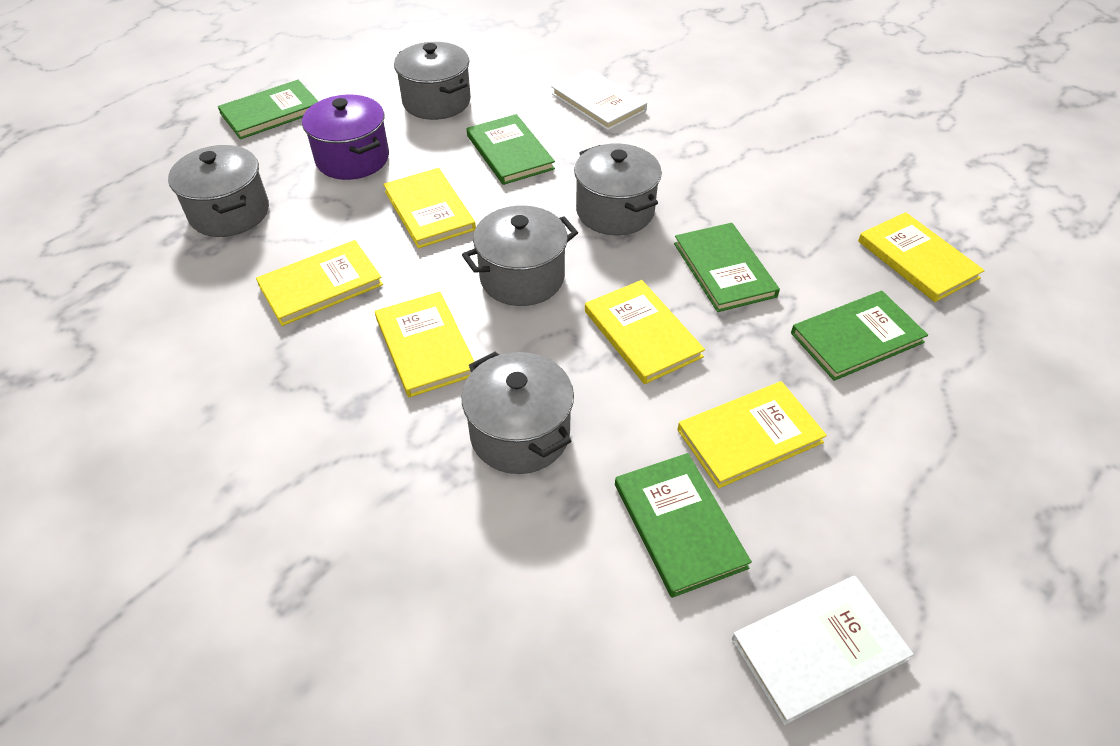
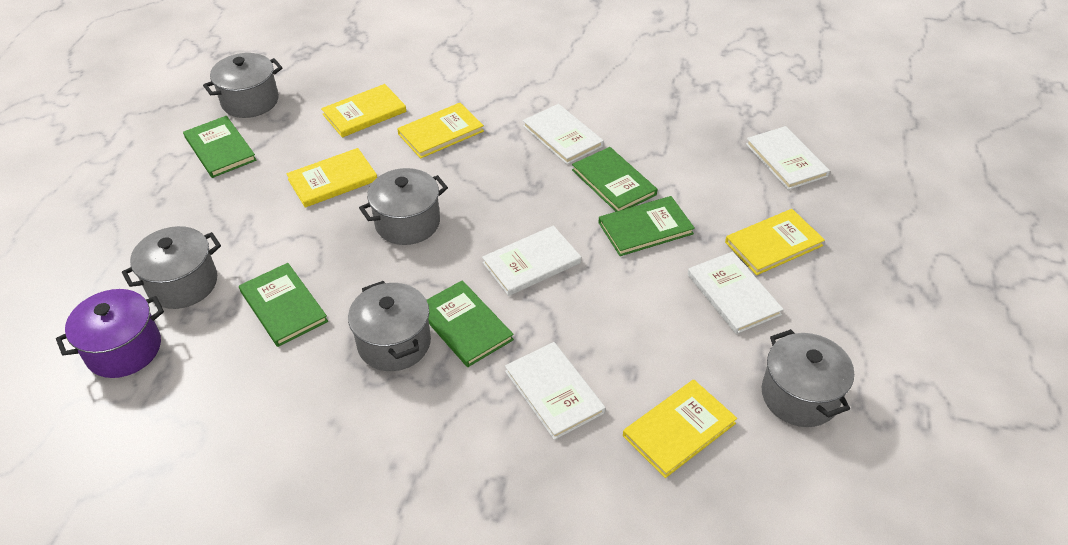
white book: [552,69,647,131] [732,576,914,725] = 2 -> [482,226,581,296] [505,342,606,440] [523,104,604,164] [688,251,784,334] [746,126,830,190] = 5
yellow book: [256,240,383,326] [375,292,474,398] [383,168,476,248] [585,280,705,384] [677,381,827,488] [858,212,985,302] = 6 -> [286,148,377,208] [321,84,406,138] [397,103,484,159] [623,379,737,478] [725,209,825,275] = 5

